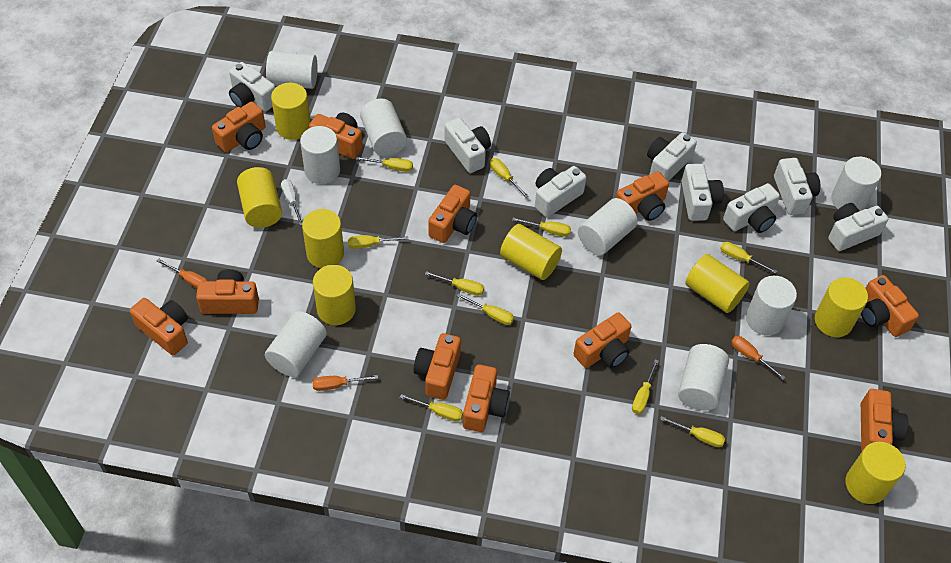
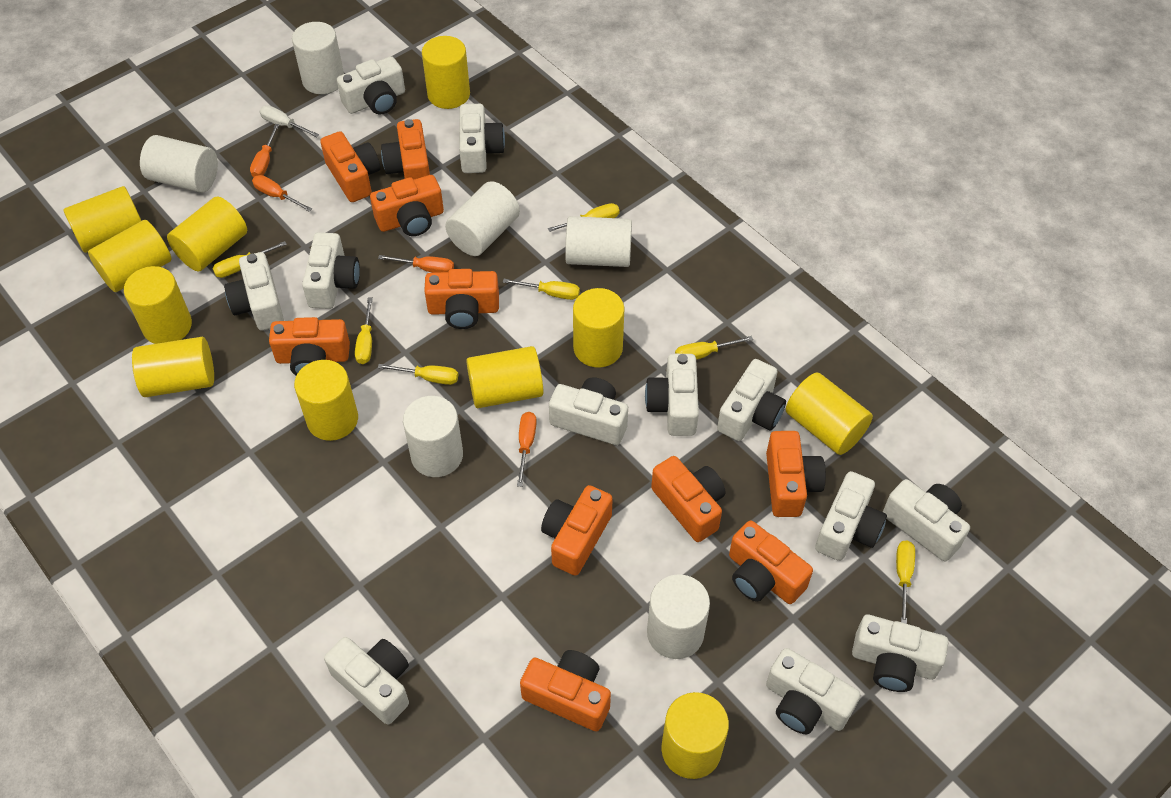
orange camera: [130,298,188,355] [196,269,259,314] [212,101,266,152] [309,113,363,159] [414,333,461,400] [428,185,477,243] [463,364,510,432] [573,312,632,368] [616,171,669,221] [861,275,919,337] [861,389,909,451] = 11 -> [269,317,350,376] [320,131,380,202] [370,175,444,236] [381,119,430,180] [424,269,499,329] [520,650,611,731] [541,485,613,576] [651,456,726,542] [729,520,813,604] [766,431,826,517] = 10
orange screwdriver: [157,259,208,288] [312,375,378,391] [731,336,786,380] = 3 -> [250,124,279,177] [252,175,312,212] [378,255,454,273] [517,412,537,487] = 4
white camera: [229,62,276,111] [444,118,491,173] [535,166,587,217] [647,132,697,181] [681,164,724,221] [723,183,780,233] [774,158,821,215] [828,203,888,251] = 8 -> [224,252,284,330] [302,232,360,309] [324,637,409,725] [337,56,405,115] [459,104,505,173] [549,377,628,445] [645,354,699,436] [717,359,786,441] [766,648,860,734] [815,471,887,561] [852,614,948,692] [883,479,970,561] = 12
white cylinder: [265,311,327,377] [266,51,317,89] [300,126,340,184] [360,99,407,156] [578,198,638,255] [678,344,729,410] [746,276,797,336] [831,157,881,211] = 8 -> [140,135,218,193] [292,22,344,94] [403,396,463,477] [445,181,520,256] [565,216,632,267] [647,574,710,659] = 6
yellow cylinder: [237,167,282,228] [271,83,311,140] [302,209,344,268] [313,265,356,325] [500,224,562,280] [685,254,750,313] [815,277,868,337] [845,442,906,504] = 8 -> [63,186,141,253] [88,220,172,292] [124,266,192,344] [132,337,214,397] [167,196,247,271] [294,360,358,441] [422,36,470,109] [466,346,543,408] [573,288,625,368] [662,692,729,779] [786,372,873,455] = 11
yellow screwdriver: [348,235,408,249] [356,157,413,172] [400,394,463,421] [425,271,484,296] [457,293,514,325] [490,158,529,198] [512,218,571,237] [632,359,659,414] [660,416,725,447] [720,242,777,274] = 10 -> [212,241,287,278] [355,298,373,364] [378,364,458,385] [503,279,580,300] [548,203,619,232] [675,336,753,360] [896,541,915,624] = 7

